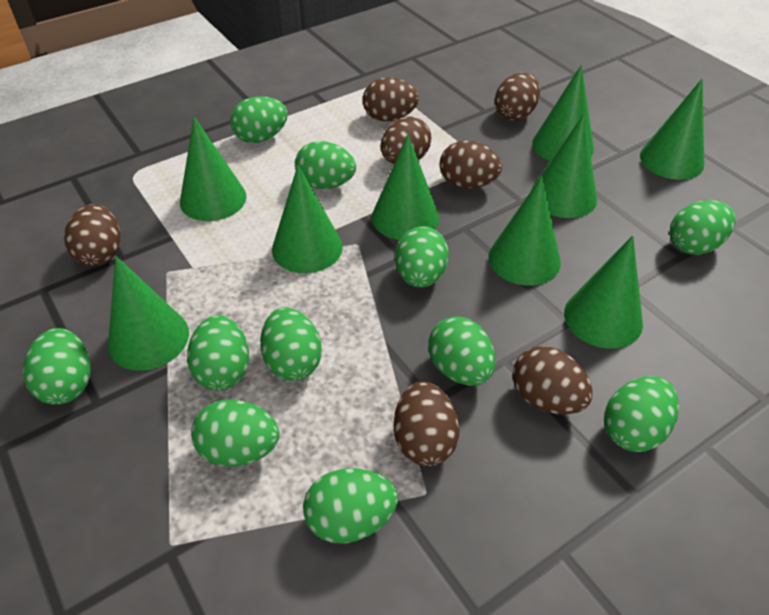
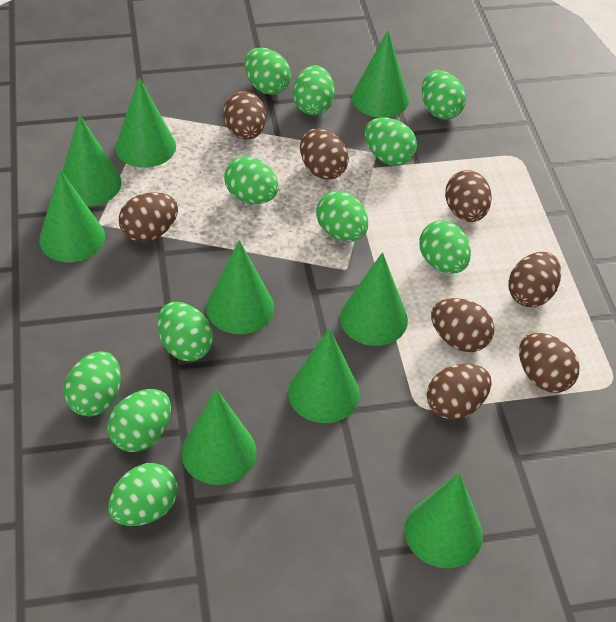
brown egg: [64,204,121,266] [363,77,419,122] [381,116,431,164] [394,381,460,466] [440,140,502,189] [495,72,540,121] [512,347,592,415] = 7 -> [119,192,178,242] [223,91,266,140] [300,129,349,180] [427,363,492,420] [431,298,494,352] [445,170,492,222] [508,252,561,307] [519,333,580,393] = 8

